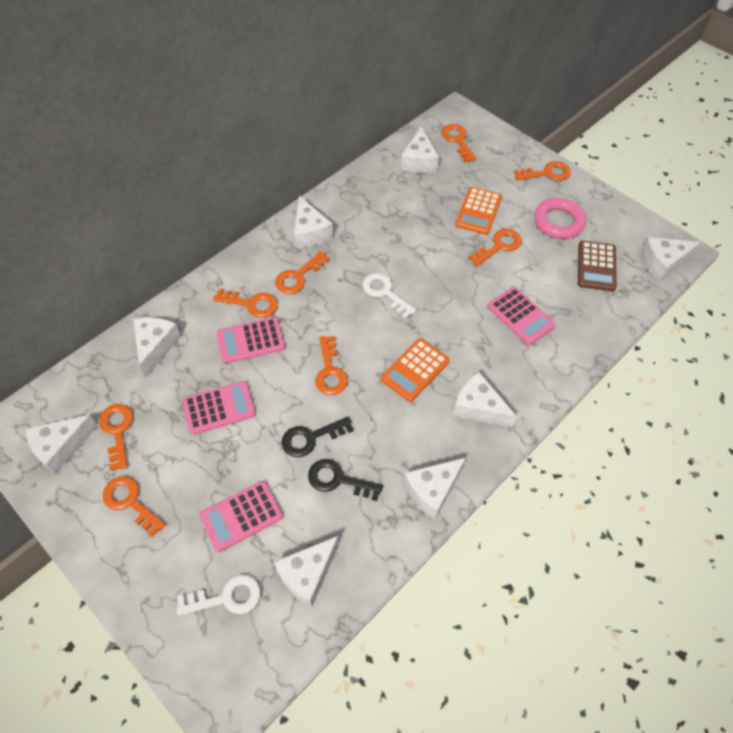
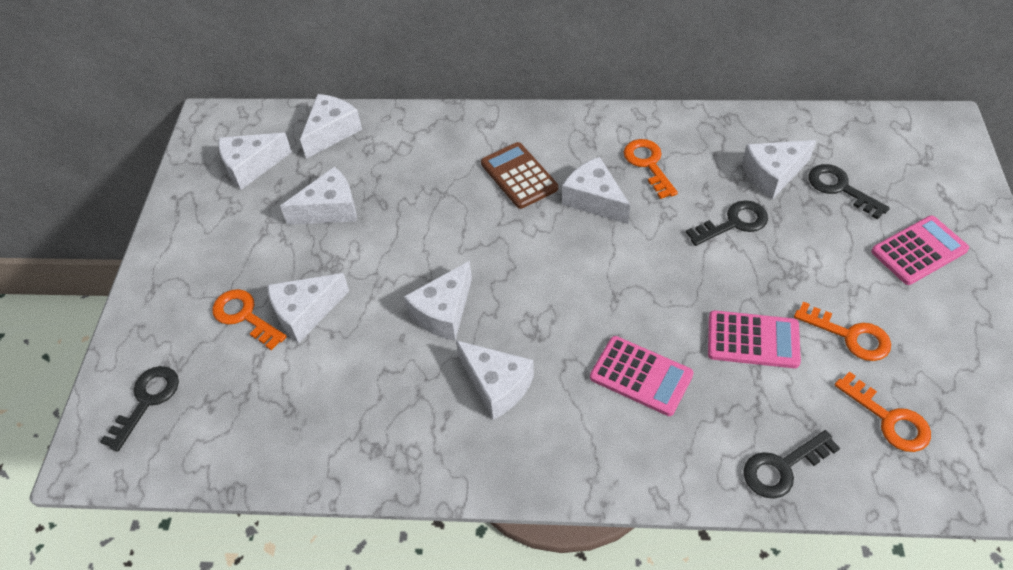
black key: [282,417,354,457] [308,459,383,501] = 2 -> [100,366,179,452] [686,200,768,246] [743,430,840,499] [808,164,890,220] = 4
orange calculator: [381,338,450,402] [455,187,502,235] = 2 -> none = 0
orange key: [99,404,133,471] [103,476,166,537] [213,289,278,318] [275,251,330,294] [315,336,348,395] [441,124,477,162] [468,229,522,266] [514,161,571,181] = 8 -> [212,289,287,350] [624,139,678,199] [794,302,891,361] [834,371,931,452] = 4
pink calculator: [182,381,256,435] [200,481,283,552] [217,317,285,364] [488,287,556,345] = 4 -> [590,336,694,416] [708,310,801,368] [871,215,969,285] = 3
pink ring: [534,198,586,239] = 1 -> none = 0
white key: [176,575,261,616] [362,273,416,319] = 2 -> none = 0

